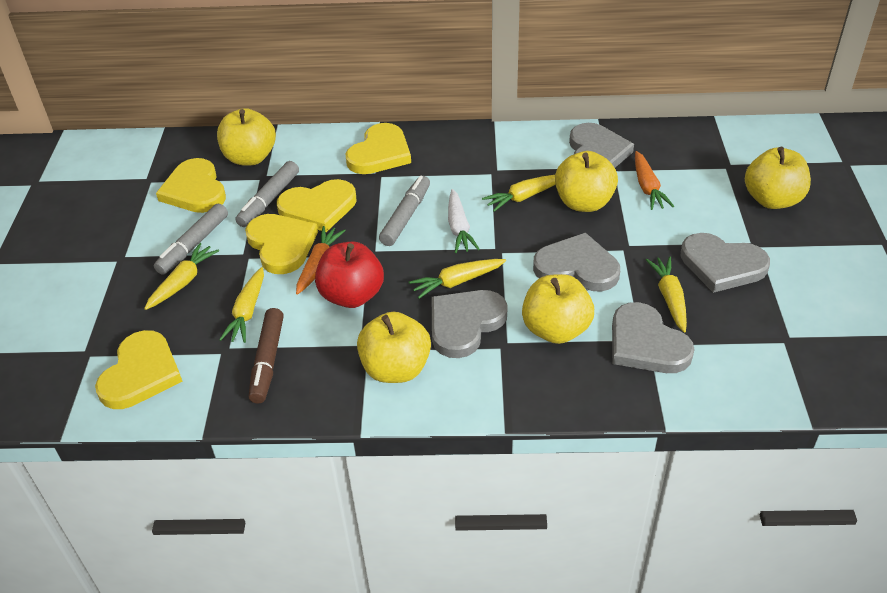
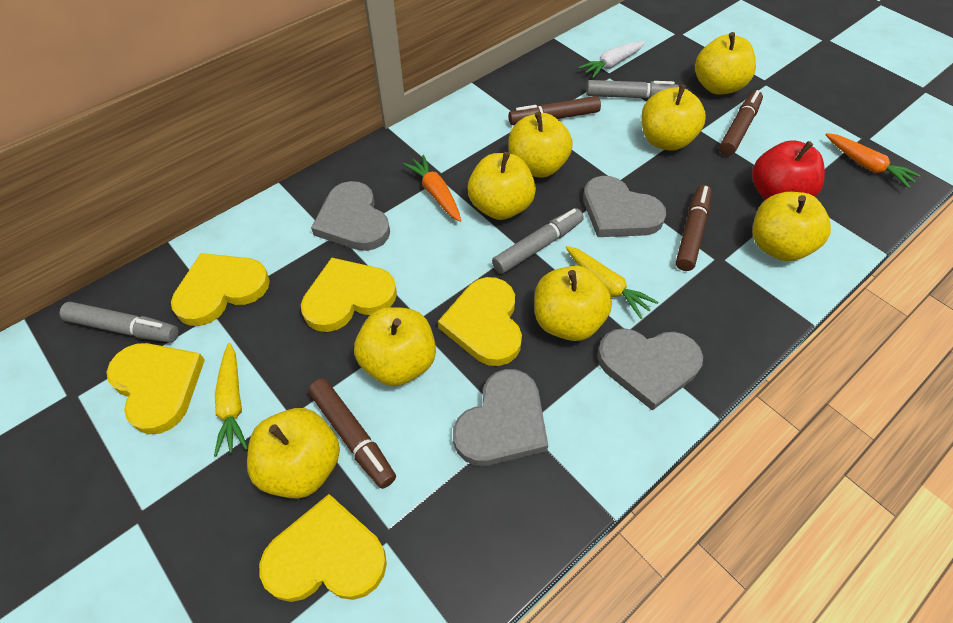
brown marker: [249,308,284,404] = 1 -> [308,378,396,489] [508,96,601,125] [676,185,712,271] [719,90,763,156] = 4
grey heart: [432,290,508,358] [533,233,620,291] [569,123,634,168] [612,302,695,373] [681,233,770,293] = 5 -> [311,181,390,251] [453,369,548,466] [583,176,666,237] [597,328,703,411] = 4
yellow apple: [217,108,276,166] [357,312,431,383] [522,274,594,344] [555,151,618,212] [745,147,811,209] = 5 -> [247,408,340,499] [354,307,436,386] [467,152,536,220] [508,112,573,178] [534,266,612,341] [641,84,706,151] [695,32,756,95] [753,192,831,261] = 8
yellow carrot: [144,243,219,310] [219,267,264,343] [409,259,506,299] [482,175,556,212] [646,256,687,332] = 5 -> [214,343,248,456] [566,246,658,319] = 2

